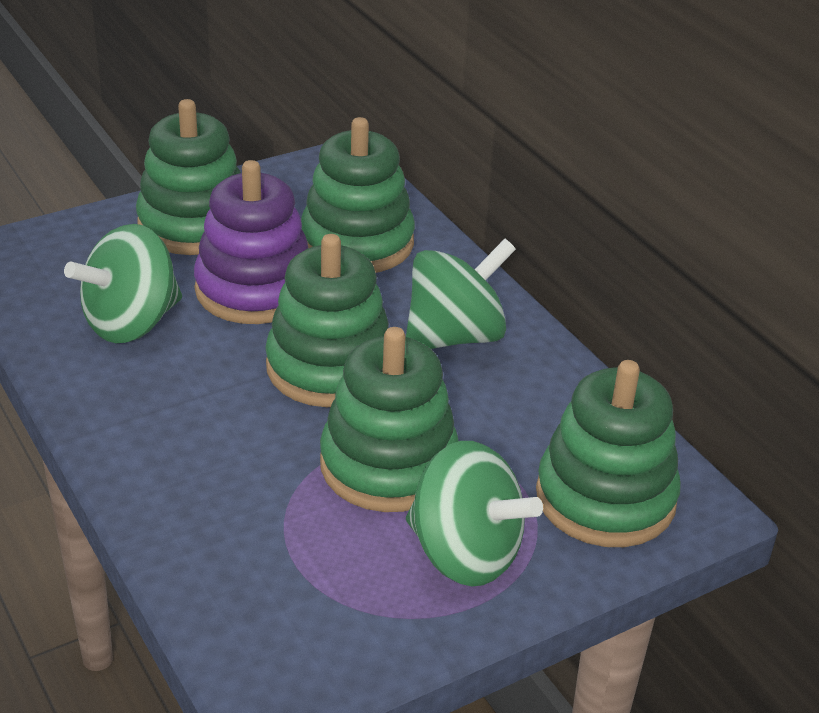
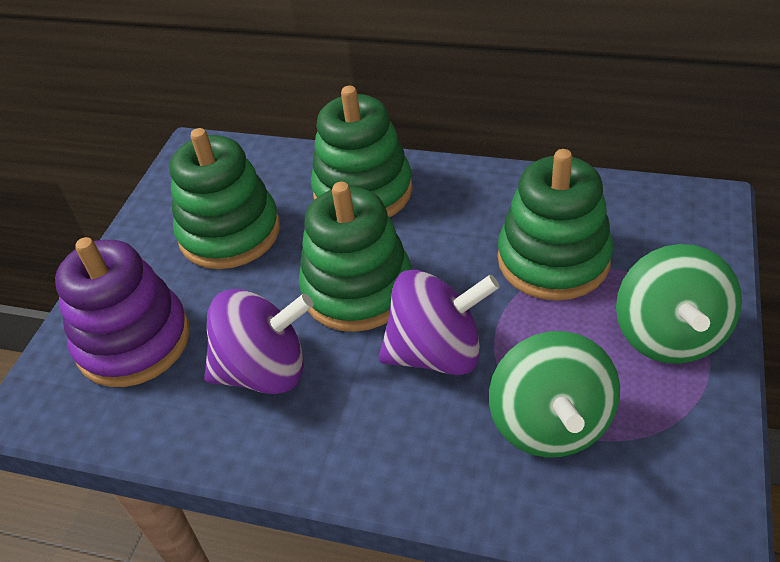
green spinning top: [64,224,182,343] [406,239,516,349] [406,441,543,586] = 3 -> [489,331,620,457] [616,244,742,364] = 2
green stacking toy: [136,99,241,255] [265,234,389,407] [301,117,415,273] [320,327,459,512] [536,360,681,547] = 5 -> [170,128,280,269] [299,182,412,332] [311,86,413,217] [498,149,613,301] = 4
purple spinning top: none = 0 -> [204,289,314,394] [378,270,500,375] = 2

